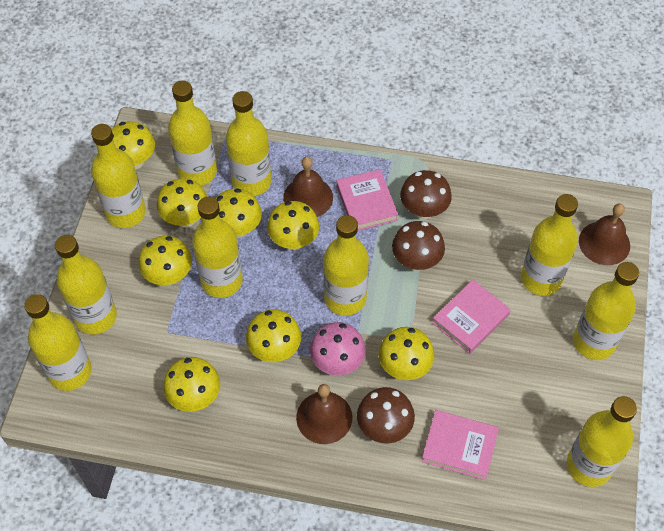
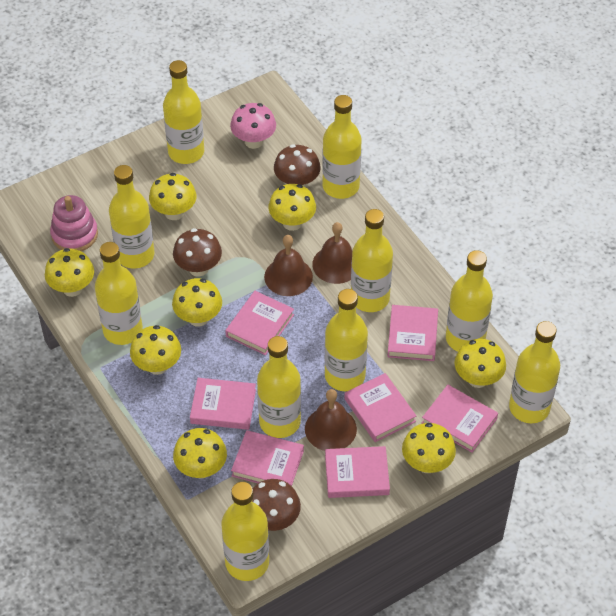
pink book: [336,169,399,231] [421,410,499,480] [432,280,511,354] = 3 -> [190,378,256,430] [225,291,294,355] [231,430,304,486] [325,446,390,498] [344,373,416,442] [387,305,438,361] [422,385,498,452] = 7
pink stacking toy: none = 0 -> [50,195,98,251] = 1

